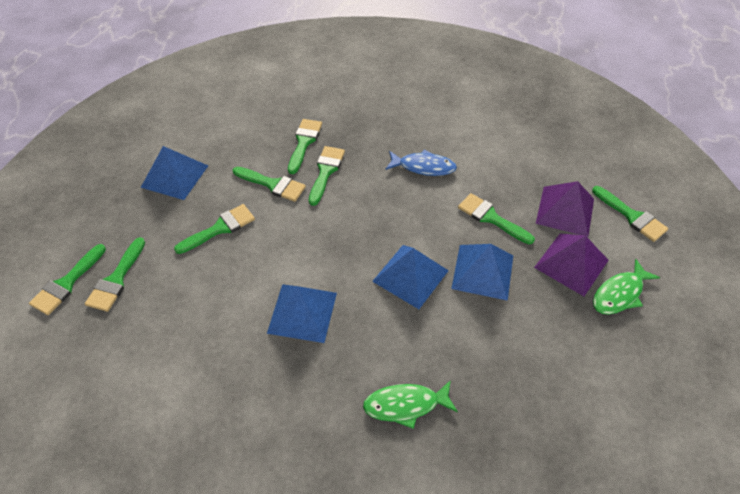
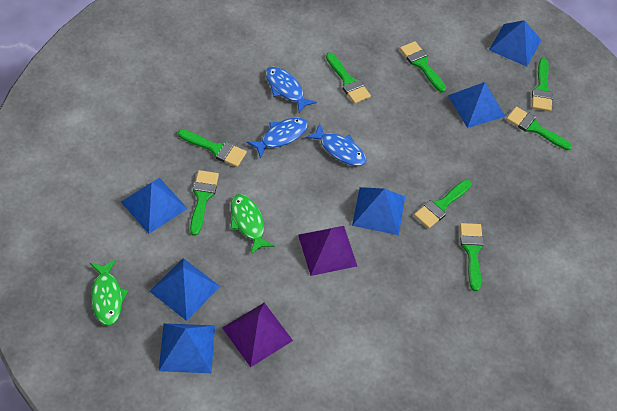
blue fish: [385,149,457,176] = 1 -> [247,117,308,158] [266,67,317,113] [305,123,367,166] = 3
blue pyramid: [141,146,208,200] [267,284,337,343] [372,245,449,309] [451,244,513,301] = 4 -> [121,178,188,234] [149,258,221,321] [159,323,215,373] [352,187,405,235] [448,82,506,128] [489,20,541,67] = 6

